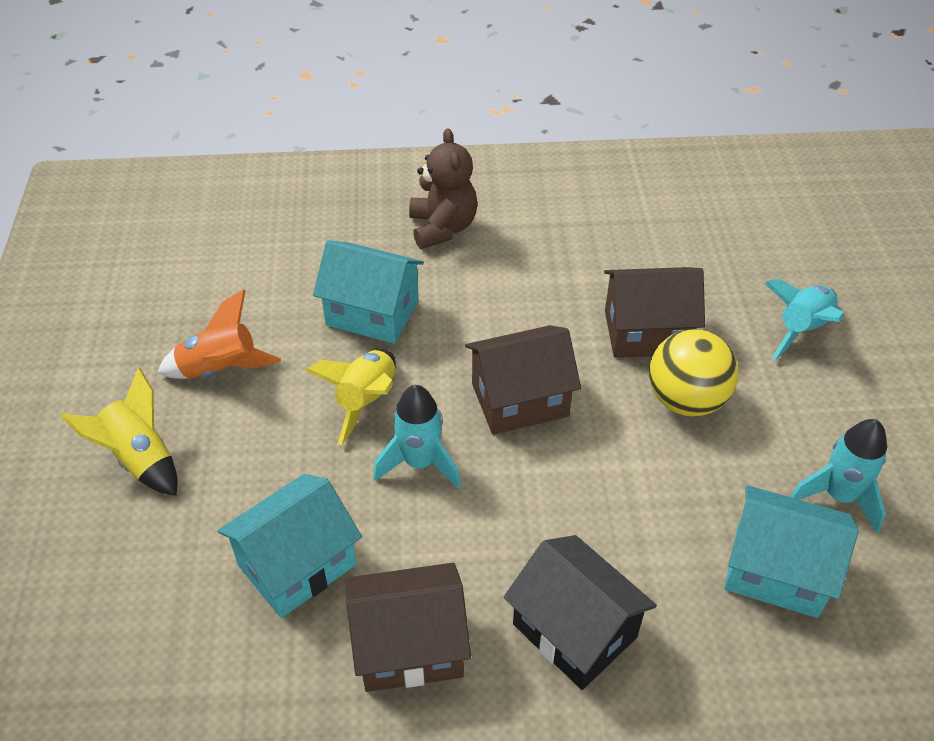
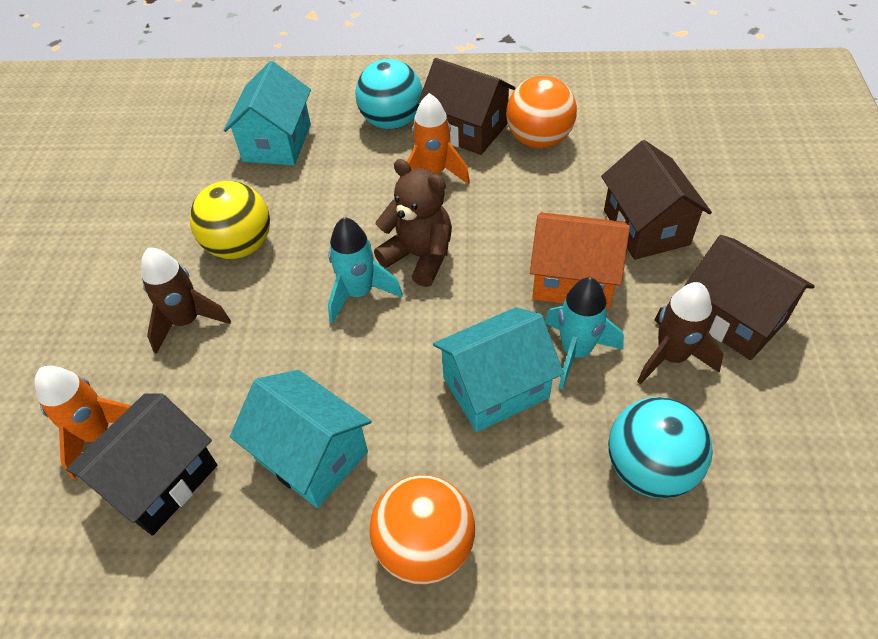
brown rocket: none = 0 -> [141,248,231,354] [637,282,724,385] = 2
orange ball: none = 0 -> [369,475,475,584] [506,76,577,148] = 2
orange house: none = 0 -> [530,212,630,309] = 1
orange rocket: [157,290,281,379] = 1 -> [35,366,132,479] [407,93,470,185] = 2
turquoise ball: none = 0 -> [355,59,423,129] [608,397,713,498] = 2
turquoise rocket: [373,385,461,489] [764,279,844,360] [790,419,887,533] = 3 -> [328,217,403,323] [545,277,624,390] = 2
yellow rocket: [61,368,178,496] [305,350,396,445] = 2 -> none = 0

